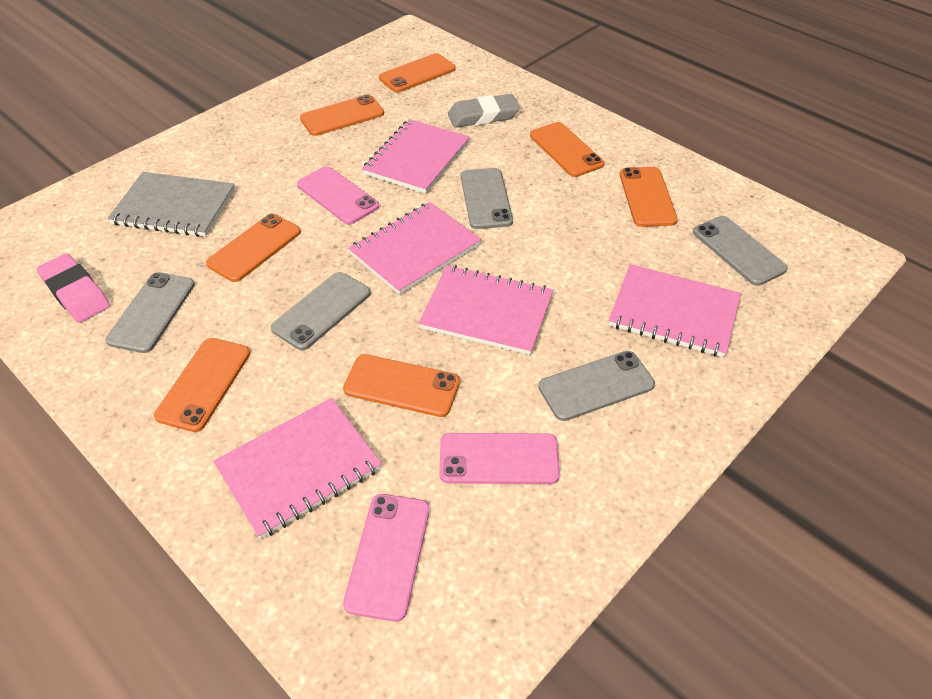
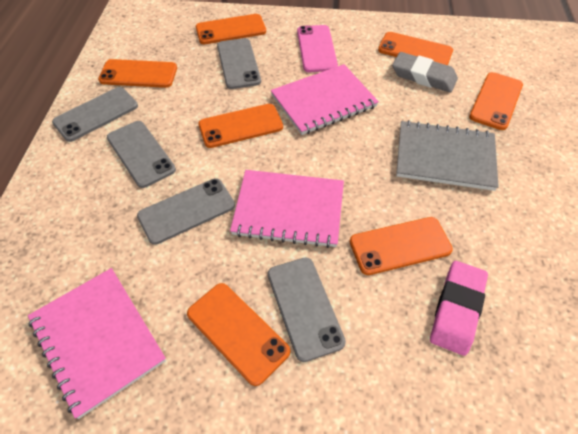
pink notebook: [213,398,382,539] [348,202,481,295] [362,119,470,194] [418,265,553,355] [609,264,741,357] = 5 -> [28,268,166,419] [230,170,344,248] [271,64,379,135] = 3
pink phone: [297,166,379,224] [343,494,430,622] [439,433,560,484] = 3 -> [297,25,338,72] = 1

